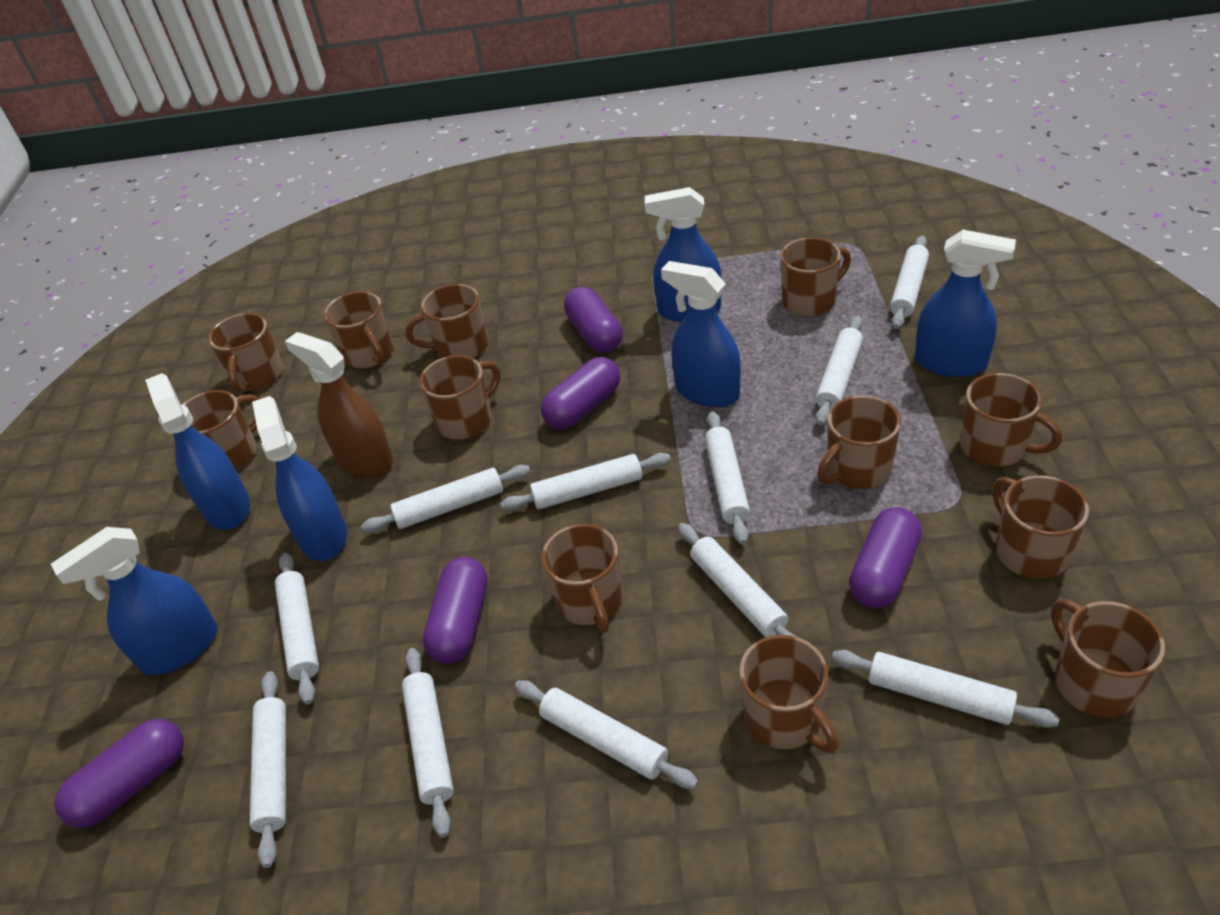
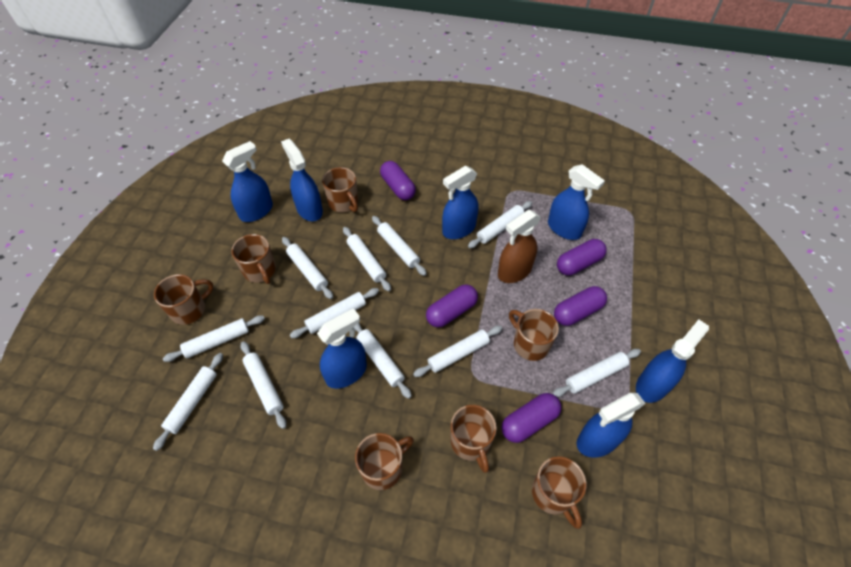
blue spray bottle: [51,527,217,675] [145,373,250,530] [252,396,347,561] [645,187,721,322] [661,261,741,407] [915,230,1016,377] = 6 -> [222,141,273,222] [281,139,323,221] [317,308,367,389] [442,166,479,239] [548,164,605,240] [577,393,645,458] [636,320,709,403] = 7
brown mug: [182,390,260,470] [208,313,283,393] [324,291,393,369] [406,284,488,358] [419,355,501,439] [541,524,623,633] [739,635,839,753] [780,238,851,317] [817,395,901,489] [960,373,1063,467] [992,475,1089,579] [1051,599,1165,718] = 12 -> [154,274,213,325] [231,234,276,284] [322,167,358,213] [355,433,414,490] [451,405,497,473] [509,309,559,361] [532,456,586,529] = 7

